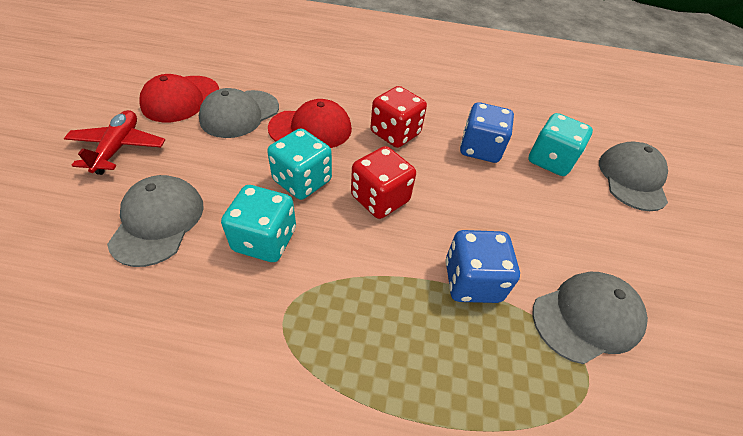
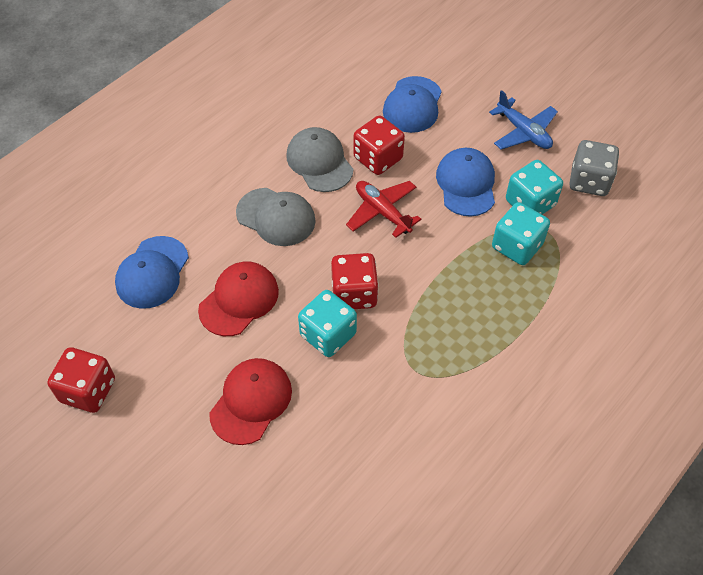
blue cap: none = 0 -> [115,236,189,309] [383,76,442,133] [436,148,495,217] = 3
blue dice: [446,230,520,303] [460,102,514,163] = 2 -> none = 0
blue plane: none = 0 -> [489,90,558,149] = 1
grey cap: [107,175,204,267] [199,88,279,138] [533,272,648,364] [599,142,668,211] = 4 -> [236,188,316,246] [286,127,353,192] = 2
grey dice: none = 0 -> [569,140,619,196] = 1
red dice: [351,146,416,219] [370,86,427,148] = 2 -> [47,347,115,413] [331,253,379,309] [354,116,405,175] = 3

